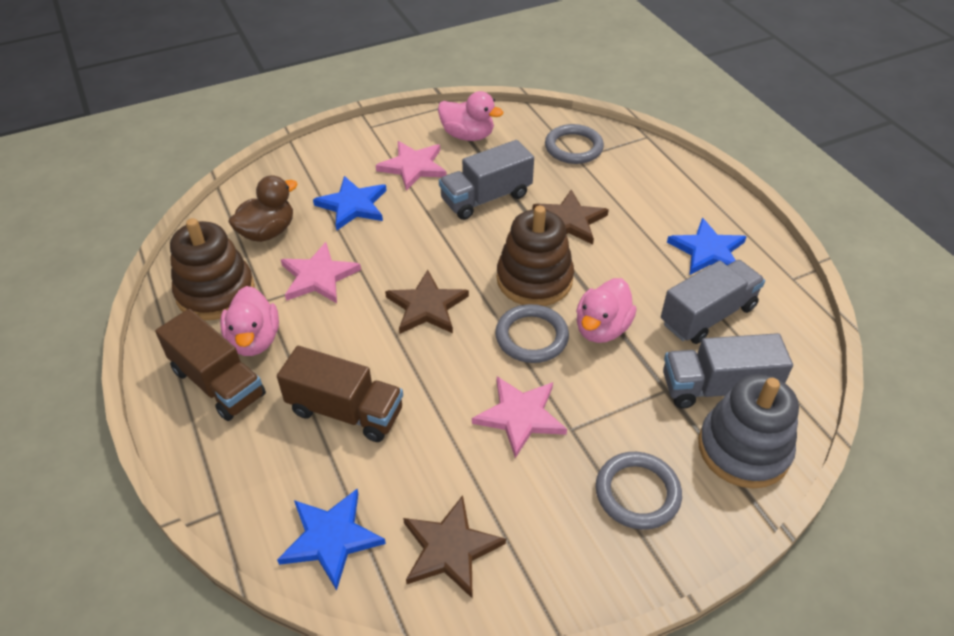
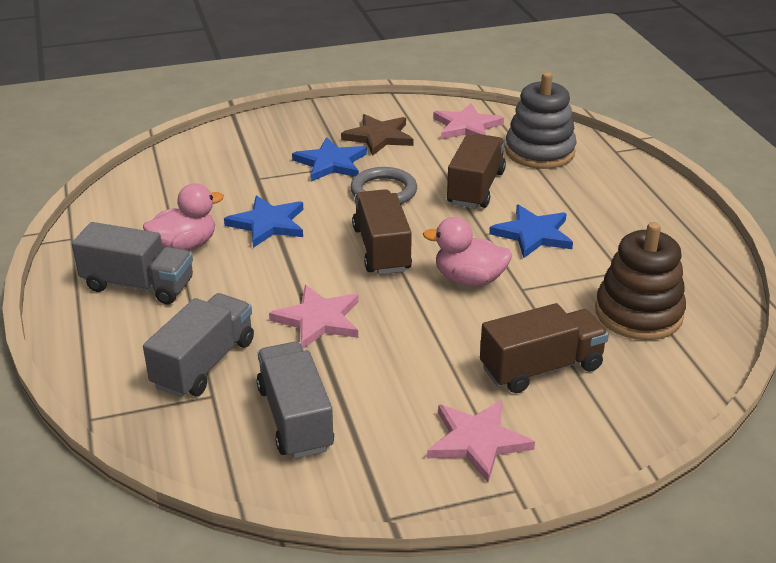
brown duck: [228,175,298,242] = 1 -> none = 0
brown stacking toy: [170,218,255,320] [497,206,574,306] = 2 -> [595,222,686,340] = 1
brown star: [385,270,469,334] [403,495,506,599] [533,190,609,245] = 3 -> [341,114,413,156] = 1
brown truck: [155,309,266,421] [277,346,403,442] = 2 -> [352,189,412,274] [447,134,506,209] [480,303,609,393] = 3
grey ring: [495,304,569,363] [545,124,604,164] [596,452,682,530] = 3 -> [350,167,417,204] = 1
pink duck: [220,286,279,356] [438,91,503,141] [576,278,637,343] = 3 -> [143,183,224,251] [423,217,512,286] = 2

